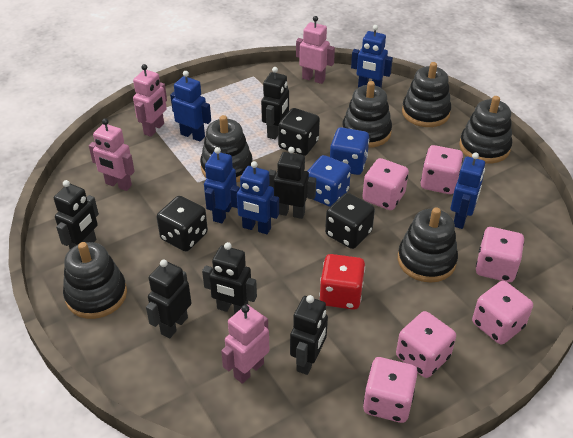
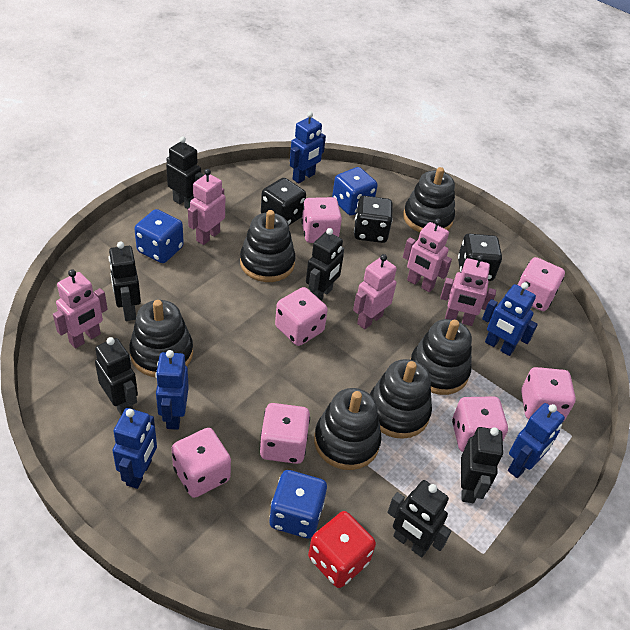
blue dice: [308,155,351,207] [330,127,369,175] = 2 -> [134,209,184,263] [270,470,327,539] [332,167,378,216] = 3
pink dice: [362,158,409,210] [363,357,418,423] [396,311,456,378] [421,145,463,194] [472,281,533,344] [476,227,524,282] = 6 -> [171,428,231,498] [260,403,310,464] [275,287,328,346] [301,197,342,243] [452,396,508,452] [518,257,565,311] [521,367,576,421] = 7
pink robot: [89,118,135,191] [133,64,167,137] [221,305,269,384] [296,16,335,84] = 4 -> [53,269,108,348] [188,169,225,245] [353,254,397,329] [403,219,452,292] [440,255,496,326] = 5

